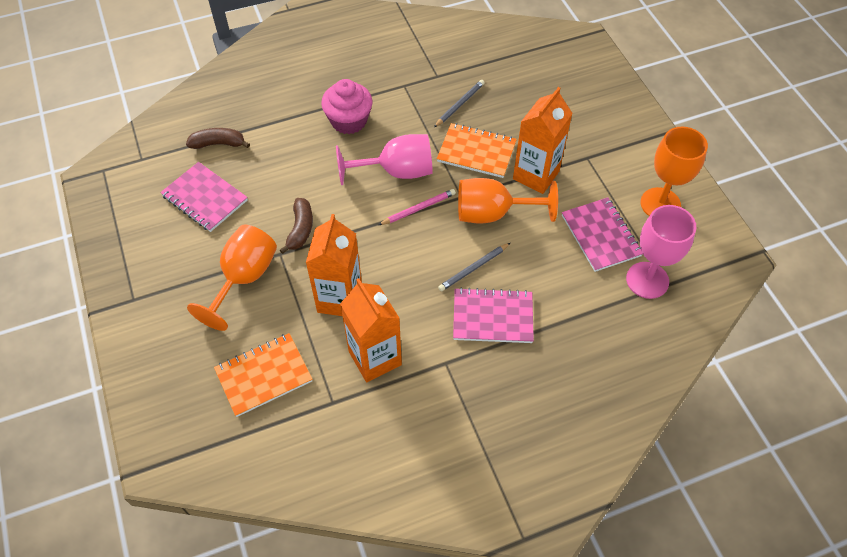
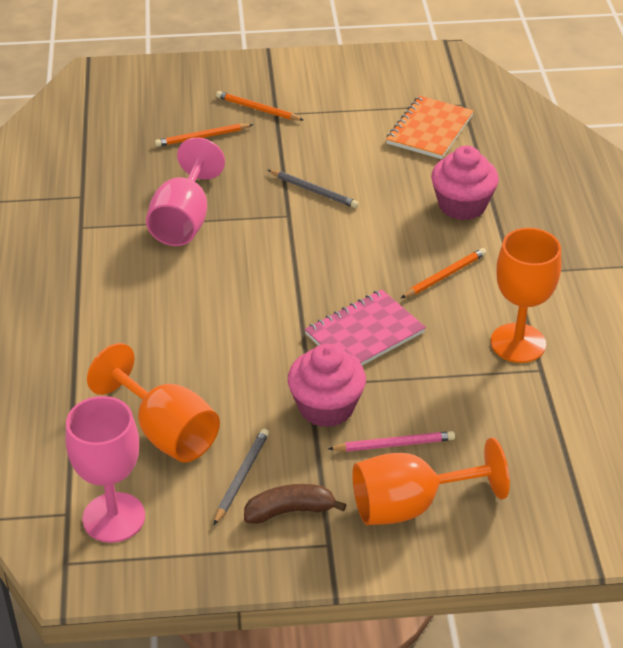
brown banana: [186,128,250,149] [280,198,313,254] = 2 -> [244,484,346,524] = 1
orange carton: [306,214,362,316] [340,278,402,382] [513,87,573,194] = 3 -> none = 0
orange notebook: [214,333,313,417] [437,123,517,178] = 2 -> [386,96,474,159] = 1
orange pencil: none = 0 -> [155,124,253,147] [216,91,303,121] [401,248,487,298] = 3
pink cupcake: [321,79,372,134] = 1 -> [288,344,366,427] [431,146,499,220] = 2
pink notebook: [160,162,248,232] [453,287,534,343] [562,197,643,272] = 3 -> [305,289,426,366] = 1

